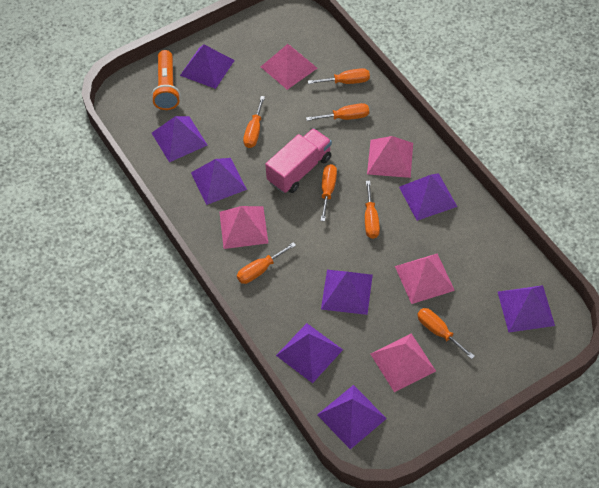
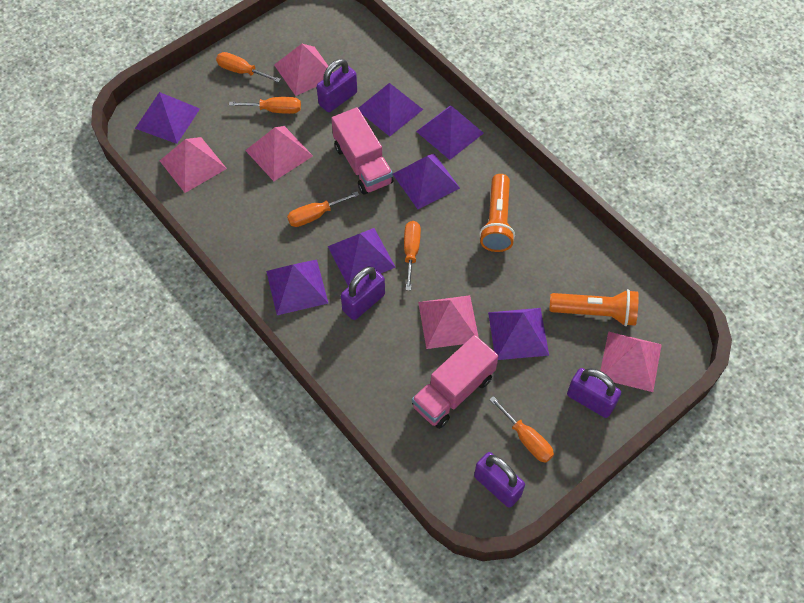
orange flashlight: [151,50,180,110] = 1 -> [479,174,515,252] [549,289,639,326] = 2
orange screwdriver: [237,242,296,284] [243,96,265,148] [306,103,369,121] [308,68,370,84] [320,164,337,221] [365,181,380,239] [417,308,475,359] = 7 -> [216,52,281,83] [229,97,301,114] [287,191,359,227] [404,221,421,291] [489,396,554,463] = 5
pink truck: [265,128,332,193] = 1 -> [331,107,393,195] [412,335,499,429] = 2
purple padlock: none = 0 -> [317,59,357,112] [341,267,385,320] [474,452,525,507] [567,368,621,418] = 4
purple pyramid: [152,116,207,162] [180,45,235,89] [191,158,247,205] [276,323,343,383] [317,385,387,449] [321,270,373,315] [399,173,457,221] [498,285,555,332] = 8 -> [135,92,200,144] [266,260,328,315] [328,228,396,287] [359,83,423,136] [393,154,460,209] [416,105,484,160] [488,308,549,360] = 7

